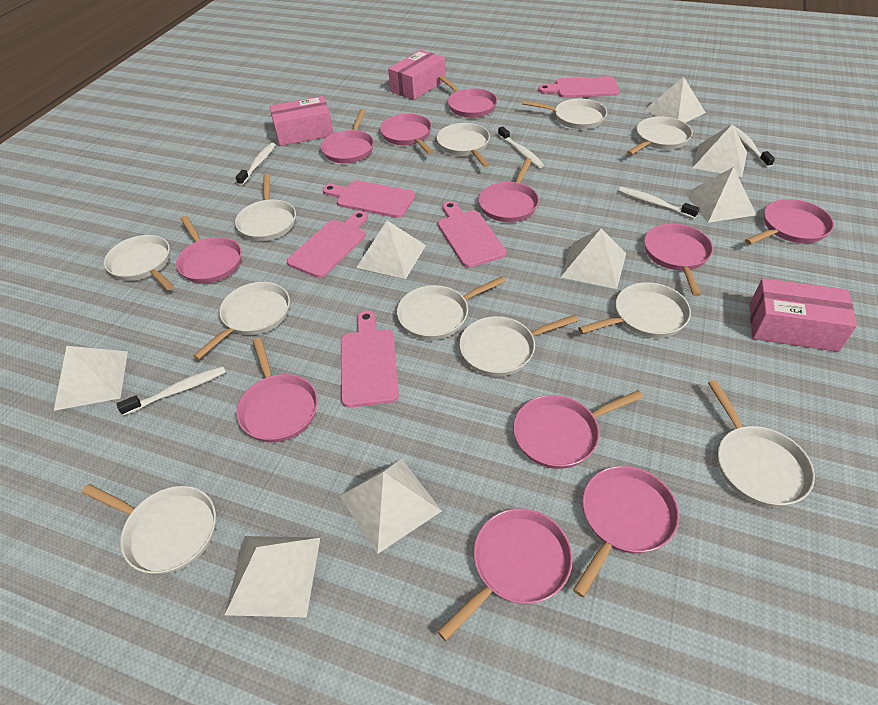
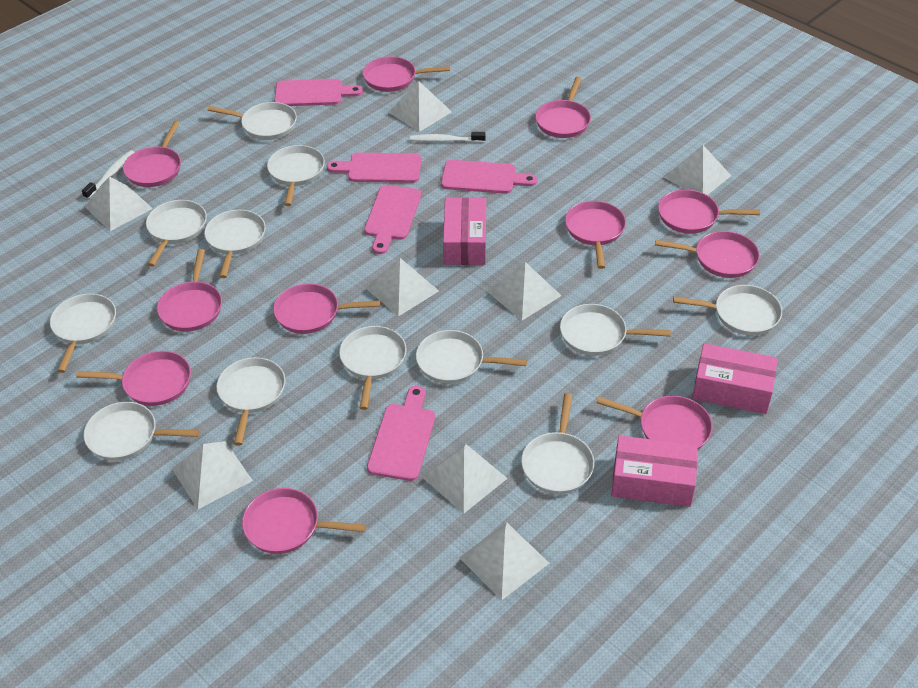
white pan: [82,484,216,574] [104,235,174,290] [193,282,290,360] [235,174,296,241] [397,276,506,340] [437,123,490,167] [459,314,578,376] [522,99,607,129] [578,282,691,338] [627,116,693,155] [708,380,815,507] = 11 -> [50,294,116,373] [84,402,200,461] [146,200,207,267] [204,210,266,278] [208,102,297,140] [216,357,286,445] [267,145,325,206] [339,326,406,410] [416,330,527,384] [521,393,594,494] [560,304,671,356] [673,285,782,336] = 12
white toothbrush: [117,366,226,416] [235,143,276,186] [498,126,544,168] [618,187,700,219] [733,125,775,168] = 5 -> [82,150,134,199] [410,132,486,143] = 2

